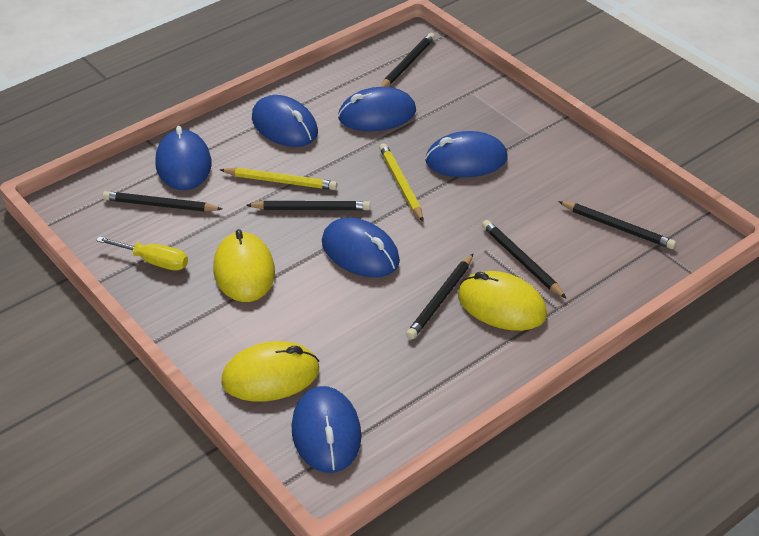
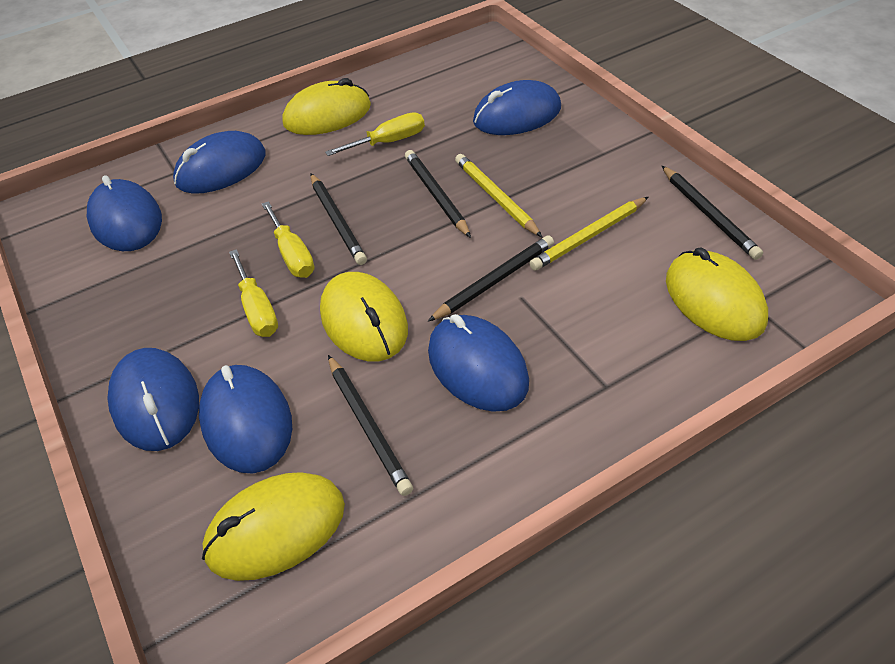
black pencil: [102,191,222,212] [246,201,370,210] [380,33,435,87] [406,254,473,340] [482,220,566,298] [558,201,676,249] = 6 -> [311,174,367,265] [328,355,413,496] [405,150,471,238] [428,235,554,322] [662,166,763,260] = 5
yellow mouse: [213,229,275,302] [222,341,319,402] [458,271,547,331] = 3 -> [202,472,345,581] [282,78,371,135] [320,272,408,361] [666,247,768,341] = 4
yellow screwdriver: [96,236,188,271] = 1 -> [229,249,278,337] [262,201,315,278] [325,112,425,156] = 3

